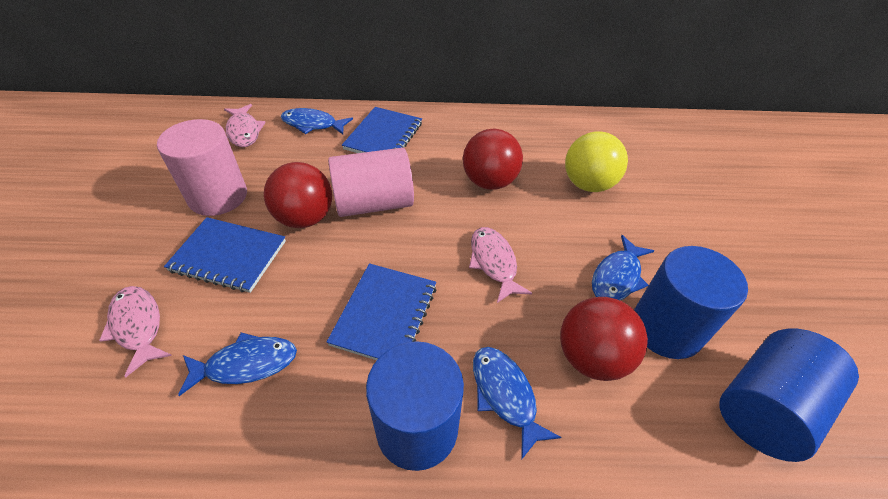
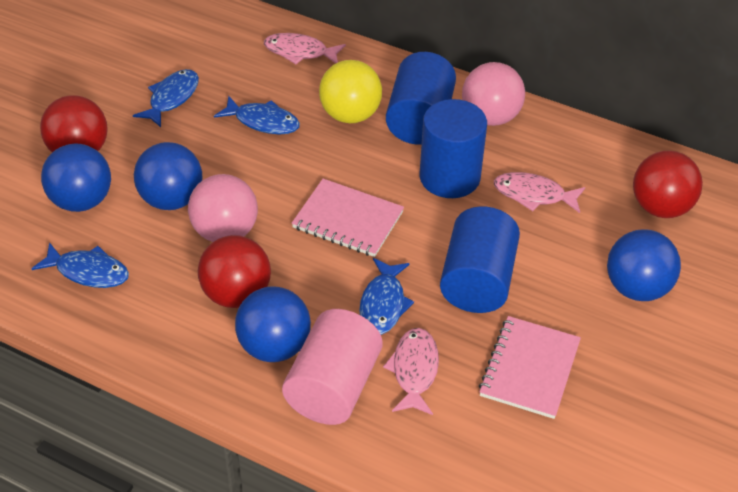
blue ball: none = 0 -> [41,143,111,212] [134,142,202,210] [235,286,311,362] [607,230,681,301] = 4
blue notebook: [164,217,286,293] [327,263,437,360] [342,107,422,153] = 3 -> none = 0
pink ball: none = 0 -> [188,174,258,242] [462,62,525,126] = 2
pink cylinder: [157,119,247,216] [328,148,414,217] = 2 -> [282,309,383,425] = 1
pink notebook: none = 0 -> [292,179,404,257] [479,316,581,419] = 2

